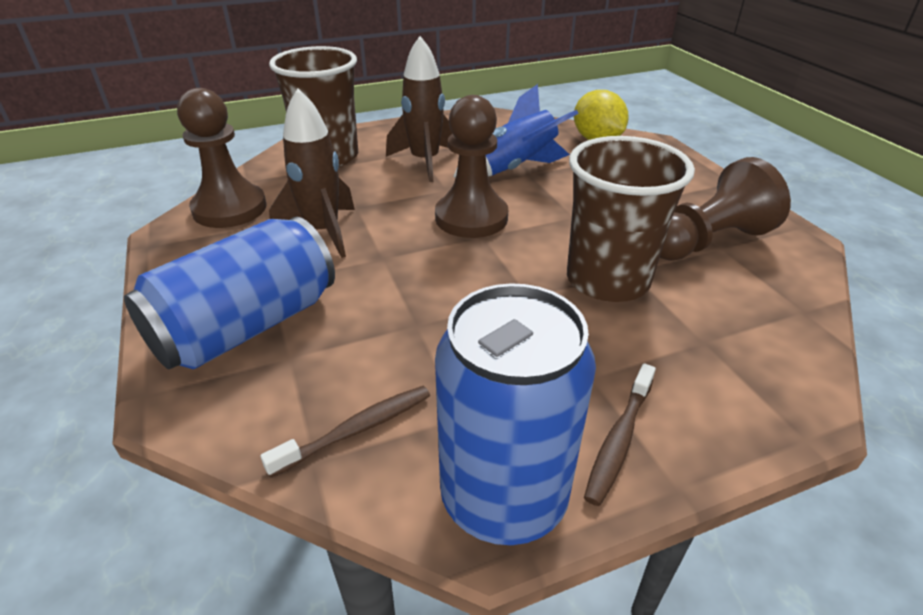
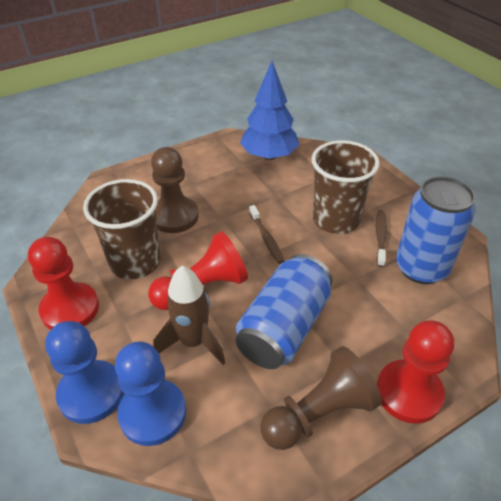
blue pawn: none = 0 -> [45,321,124,424] [115,341,186,446] = 2
blue rocket: [453,84,579,178] = 1 -> none = 0
blue tree: none = 0 -> [240,61,300,160] = 1
brown pawn: [177,88,266,228] [435,95,508,238] [660,157,791,261] = 3 -> [151,147,199,233] [261,346,382,450] = 2
brown rocket: [269,88,355,258] [386,36,453,182] = 2 -> [153,266,226,365] = 1
red pawn: none = 0 -> [28,237,99,330] [148,231,248,310] [377,320,454,424] = 3
yellow lemon: [574,90,629,140] = 1 -> none = 0

